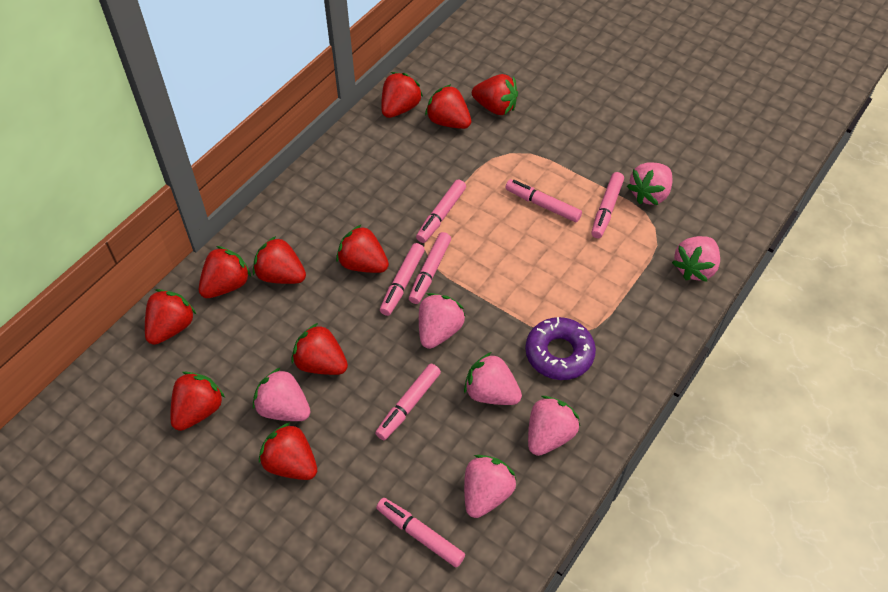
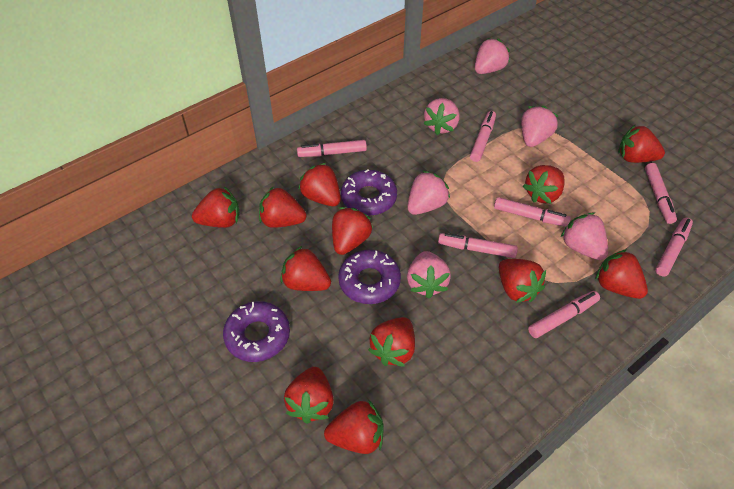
pink strawberry: [253,367,310,421] [419,293,466,349] [464,352,522,405] [464,455,517,518] [528,396,580,456] [627,162,673,205] [672,236,720,282] = 7 -> [407,171,450,215] [407,251,451,299] [424,98,460,135] [475,38,510,74] [521,106,558,147] [561,213,608,260] = 6
purple donut: [525,317,596,380] = 1 -> [223,301,290,362] [338,250,401,304] [341,169,397,216] = 3
red strawberry: [145,289,196,345] [170,372,225,431] [199,246,251,298] [253,236,306,284] [259,422,317,480] [291,323,348,375] [336,224,389,273] [381,72,423,118] [425,84,471,129] [472,74,518,115] = 10 -> [192,186,239,228] [259,186,307,228] [280,246,331,291] [284,367,334,424] [298,163,341,206] [324,399,384,454] [332,207,373,255] [368,317,415,367] [499,259,546,303] [523,165,565,204] [595,249,648,299] [618,125,665,163] = 12

